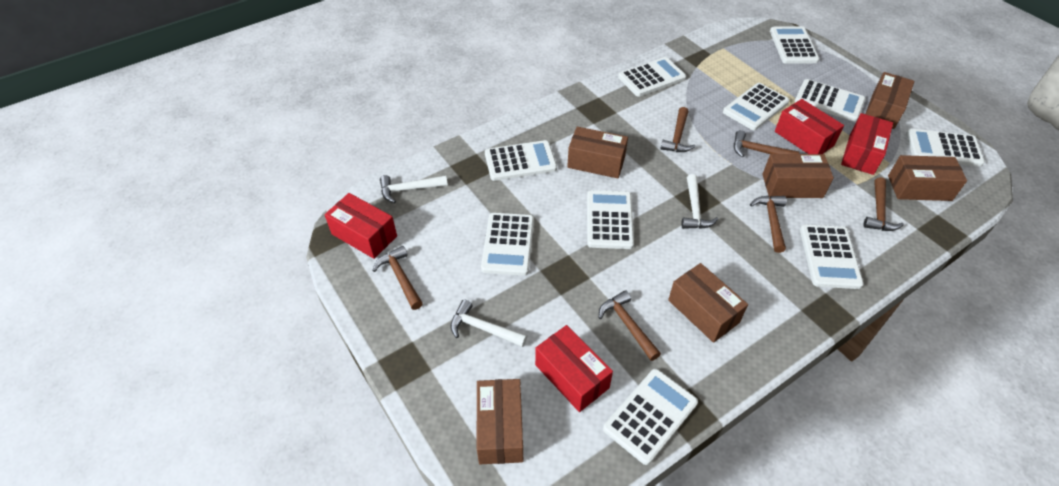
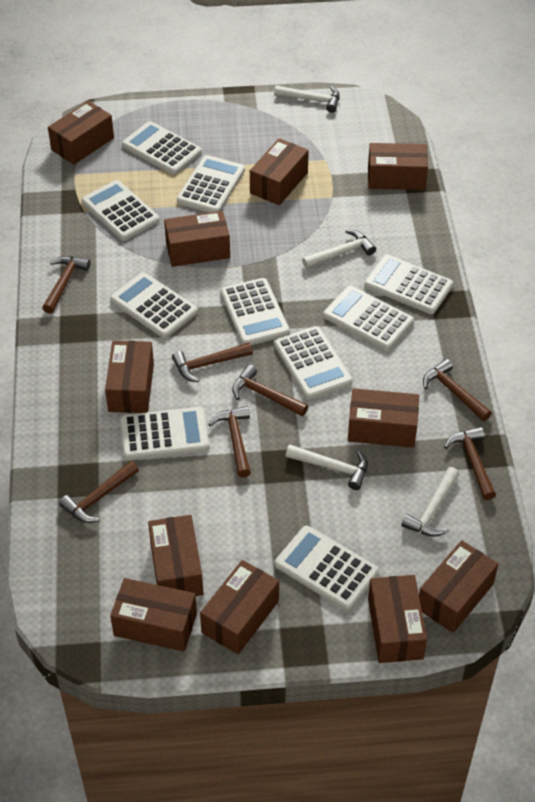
brown box: [477,379,523,464] [567,127,628,178] [668,263,748,343] [762,154,834,198] [865,72,914,129] [888,155,967,201] = 6 -> [48,101,114,165] [105,340,154,413] [110,578,197,652] [148,515,203,596] [164,211,230,267] [200,560,279,654] [250,138,309,205] [348,388,419,448] [368,143,428,190] [368,575,427,663] [419,540,498,633] = 11
brown hammer: [372,246,423,310] [599,290,661,361] [660,107,695,152] [734,130,799,157] [750,196,786,253] [863,177,904,231] = 6 -> [42,256,90,314] [59,461,139,523] [172,343,253,382] [208,406,251,478] [232,365,308,416] [423,359,492,421] [444,427,496,500] = 7
red box: [324,193,397,259] [535,325,613,412] [775,99,844,154] [841,113,893,175] = 4 -> none = 0
white hammer: [380,175,448,203] [450,299,527,347] [681,174,718,229] = 3 -> [274,85,340,113] [286,445,368,490] [302,229,376,269] [401,467,459,537] = 4

